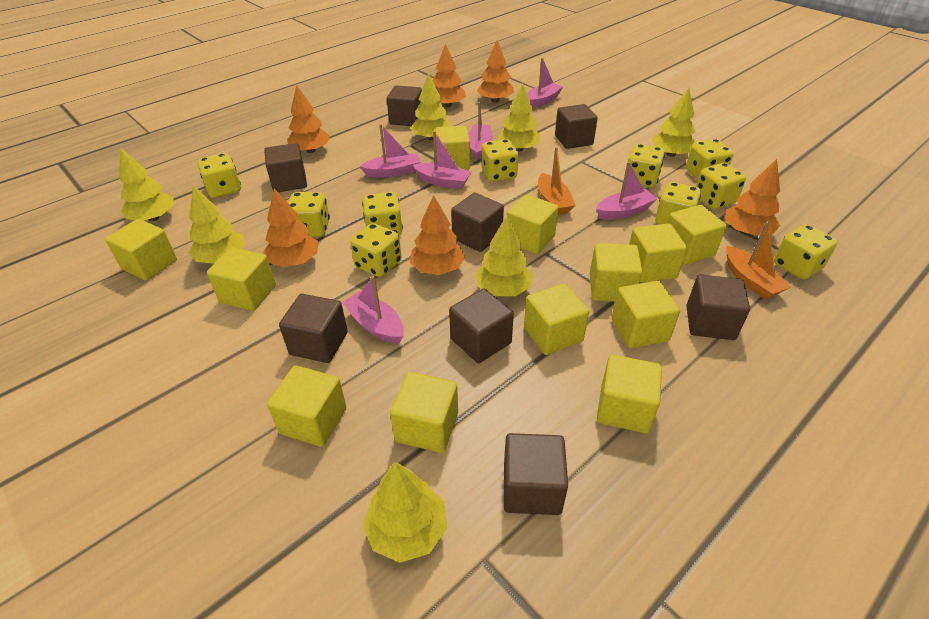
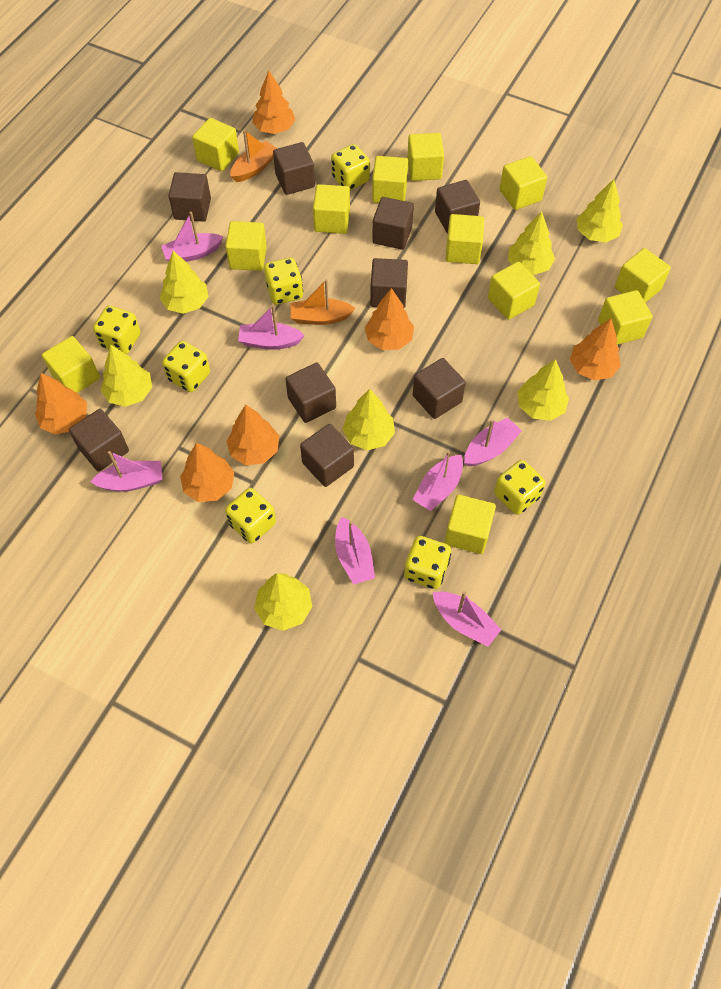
brown cube: [264,143,307,192] [279,294,348,363] [387,85,422,126] [449,289,514,363] [451,193,504,252] [504,433,568,515] [555,104,598,149] [686,275,750,340] = 8 -> [69,409,129,472] [169,172,211,222] [273,142,315,195] [285,363,336,423] [300,424,354,487] [370,258,408,309] [372,197,414,250] [413,358,466,419] [435,180,480,233] = 9
pink boat: [342,275,404,344] [360,124,420,178] [413,131,472,189] [468,102,493,160] [527,58,563,108] [596,162,657,220] = 6 -> [90,451,163,492] [161,212,223,262] [238,305,305,350] [335,517,375,585] [413,451,463,511] [433,591,502,647] [464,417,522,466] = 7
yellow dice: [198,153,241,198] [288,192,330,237] [350,223,402,277] [362,192,403,236] [482,139,519,182] [628,144,665,188] [655,182,701,225] [686,139,733,180] [696,163,746,209] [774,224,838,280] = 10 -> [93,306,141,354] [162,341,210,392] [225,488,276,544] [264,258,303,305] [331,144,370,190] [404,536,451,589] [494,460,545,515] = 7

